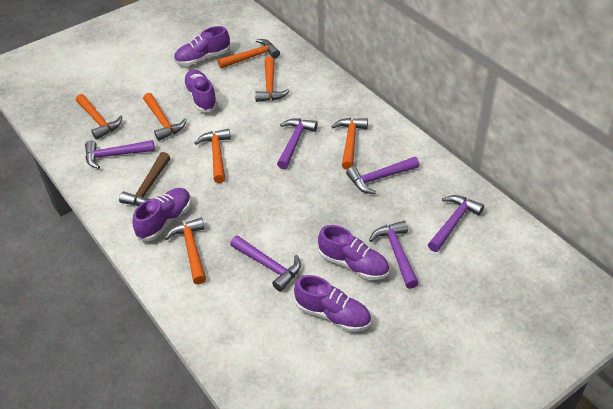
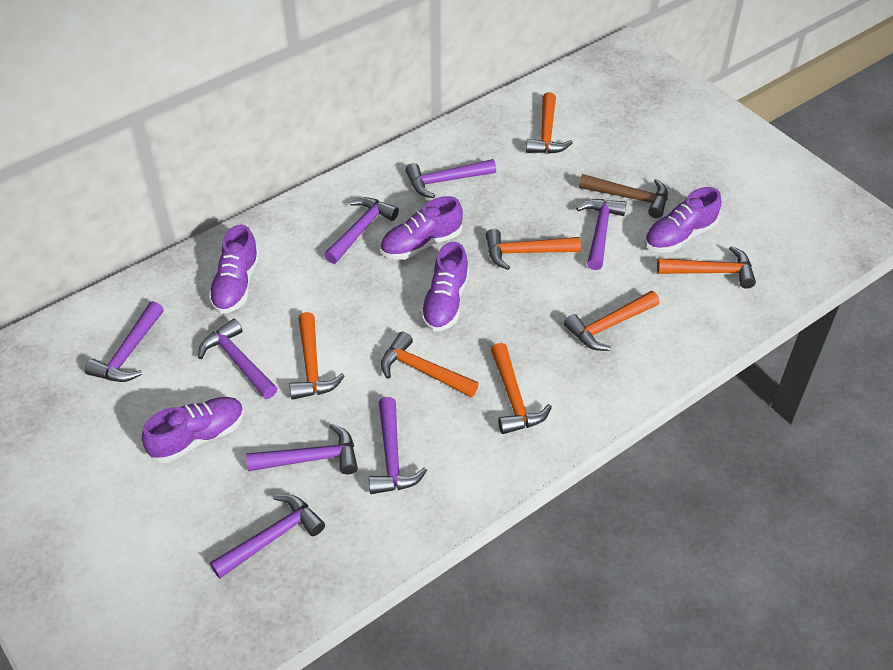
purple hammer: [85,140,155,169] [230,235,301,292] [277,119,318,169] [346,157,419,194] [369,221,419,289] [428,195,484,252] = 6 -> [85,301,164,382] [198,319,277,399] [210,494,325,579] [246,424,358,474] [324,197,399,264] [369,397,427,494] [405,159,496,198] [576,199,627,270] = 8

